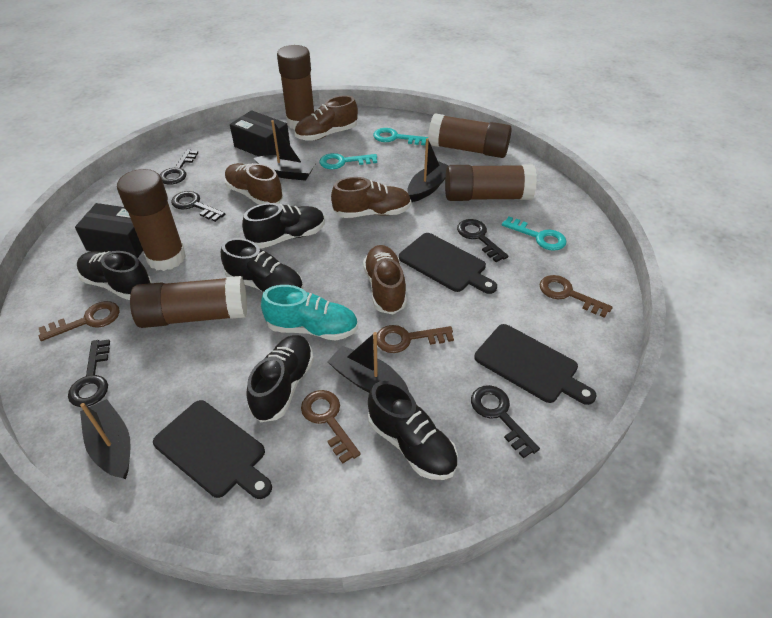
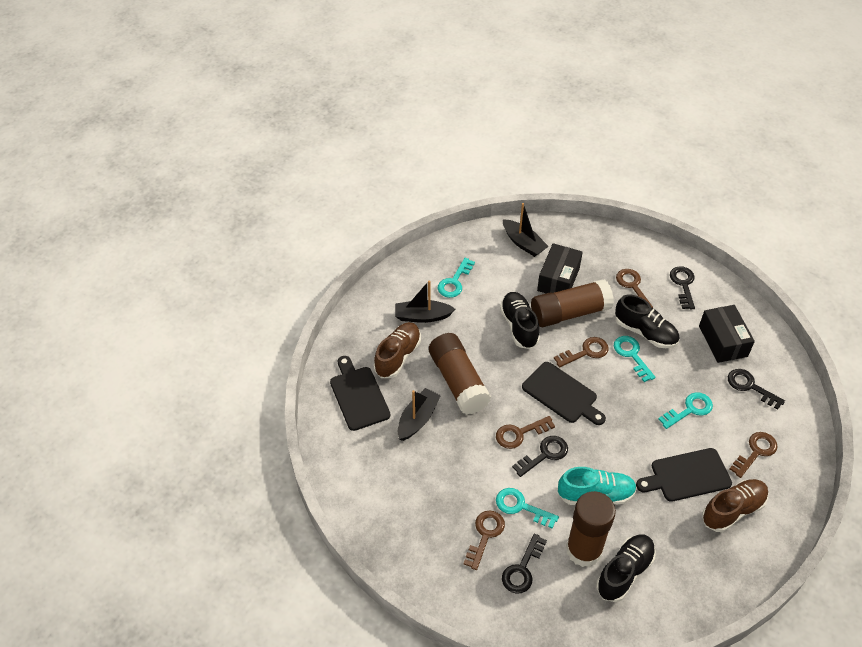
black boat: [80,399,131,479] [254,120,316,181] [327,332,409,392] [407,138,449,202] = 4 -> [395,280,455,323] [398,388,441,441] [503,203,549,257] = 3
black key: [68,339,110,407] [160,149,198,185] [171,191,226,222] [457,219,509,262] [471,385,540,458] = 5 -> [502,534,547,594] [512,436,568,477] [670,266,695,310] [728,369,785,410] = 4
black shoe: [77,251,152,300] [221,238,303,292] [242,203,325,248] [246,335,314,422] [368,381,458,480] = 5 -> [500,292,540,349] [596,535,656,602] [615,294,679,348] = 3
brown glue stick: [117,169,186,271] [130,276,247,328] [277,45,314,130] [428,113,512,158] [445,164,537,201] = 5 -> [429,333,491,415] [531,279,614,327] [566,491,616,567] = 3
brown key: [39,301,120,341] [301,390,361,464] [377,325,454,353] [539,275,613,318] = 4 -> [463,510,505,570] [496,416,555,449] [554,337,609,368] [616,269,653,308] [730,432,778,478] = 5
brown shoe: [224,163,283,205] [295,95,358,141] [331,177,411,218] [363,245,407,314] = 4 -> [374,322,421,378] [702,479,768,532] = 2
turquoise key: [319,153,377,169] [373,128,428,145] [502,217,567,251] = 3 -> [438,258,475,298] [496,488,559,529] [614,336,656,382] [658,392,713,429] = 4

